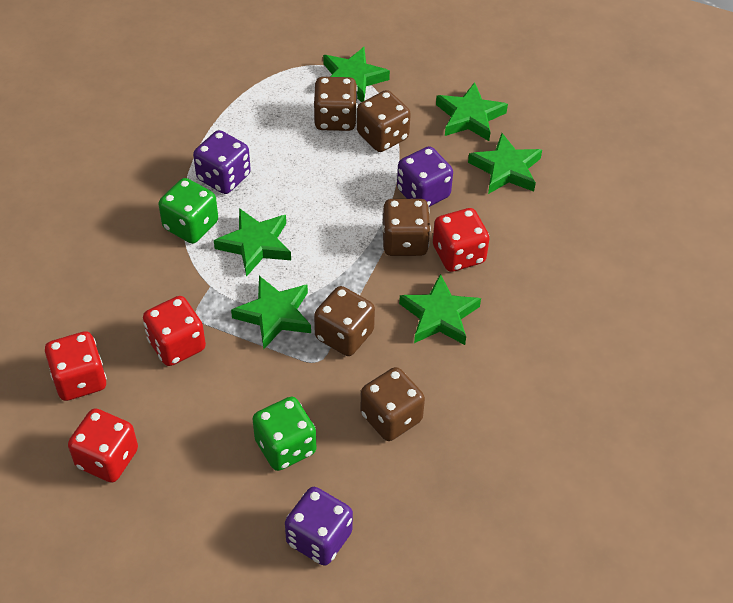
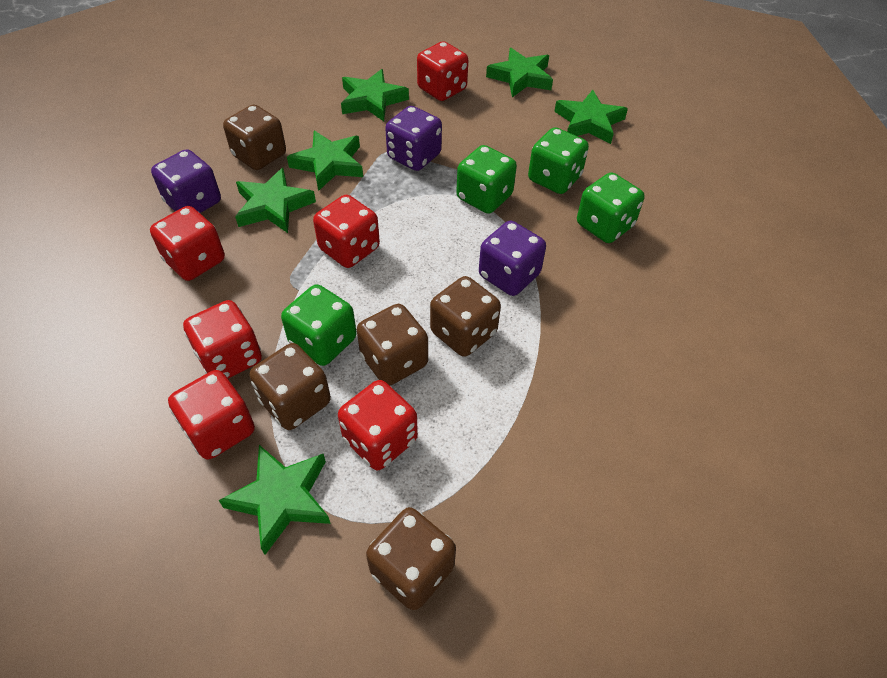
green dice: [158,178,218,244] [253,397,316,471] = 2 -> [281,284,357,366] [456,145,517,214] [528,127,589,194] [577,172,644,243] = 4
red dice: [45,331,107,401] [68,409,138,483] [143,296,206,366] [433,208,490,272] = 4 -> [150,206,225,281] [168,370,255,460] [183,300,262,379] [313,195,380,268] [338,380,418,470] [417,41,468,101] = 6

